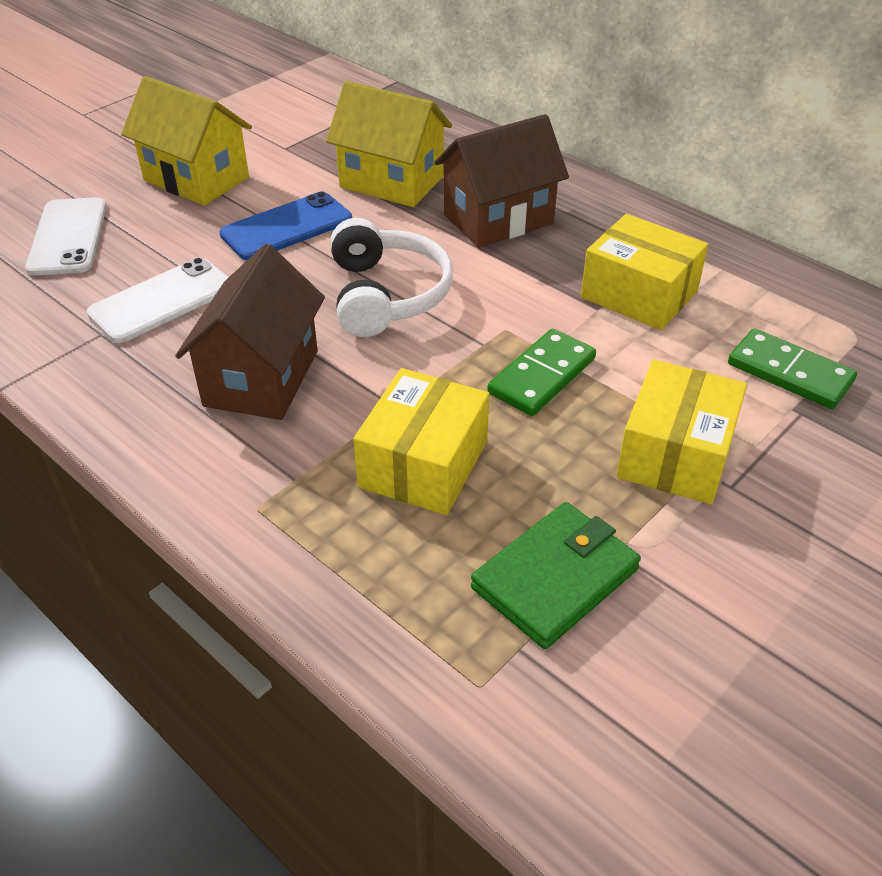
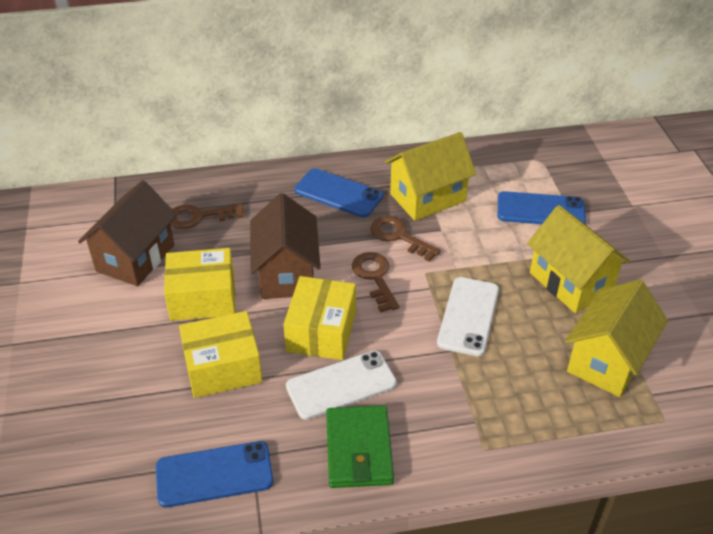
blue phone: [219,192,352,260] = 1 -> [156,441,273,508] [294,168,383,217] [498,191,586,224] = 3
brown key: none = 0 -> [170,204,244,229] [352,252,399,312] [370,216,441,261] = 3
green domino: [487,329,596,416] [728,328,857,409] = 2 -> none = 0
white headphones: [331,218,453,337] = 1 -> none = 0
yellow house: [121,76,252,206] [326,81,452,207] = 2 -> [385,132,476,221] [527,205,631,313] [565,279,668,397] = 3

